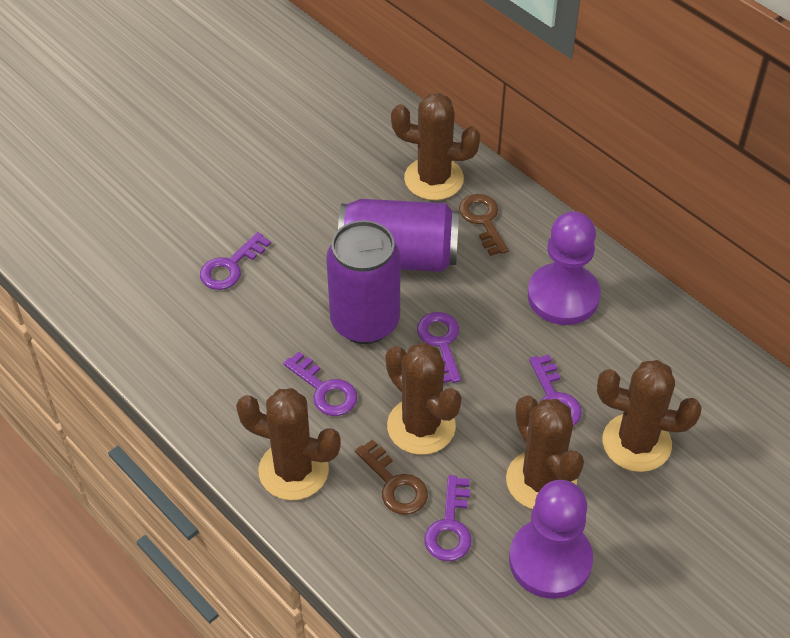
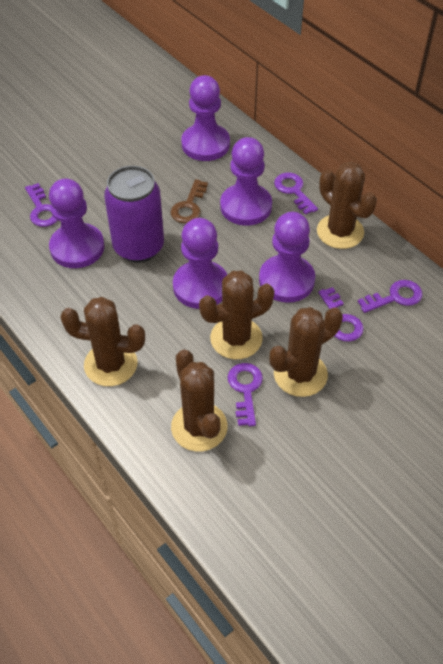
brown key: [355,439,428,515] [459,194,509,256] = 2 -> [171,179,208,223] = 1
purple can: [326,220,400,344] [338,199,459,272] = 2 -> [104,166,164,263] = 1
purple pawn: [509,480,593,599] [528,211,601,325] = 2 -> [49,178,105,268] [173,218,227,309] [181,75,230,161] [220,137,272,226] [259,212,315,303] = 5

